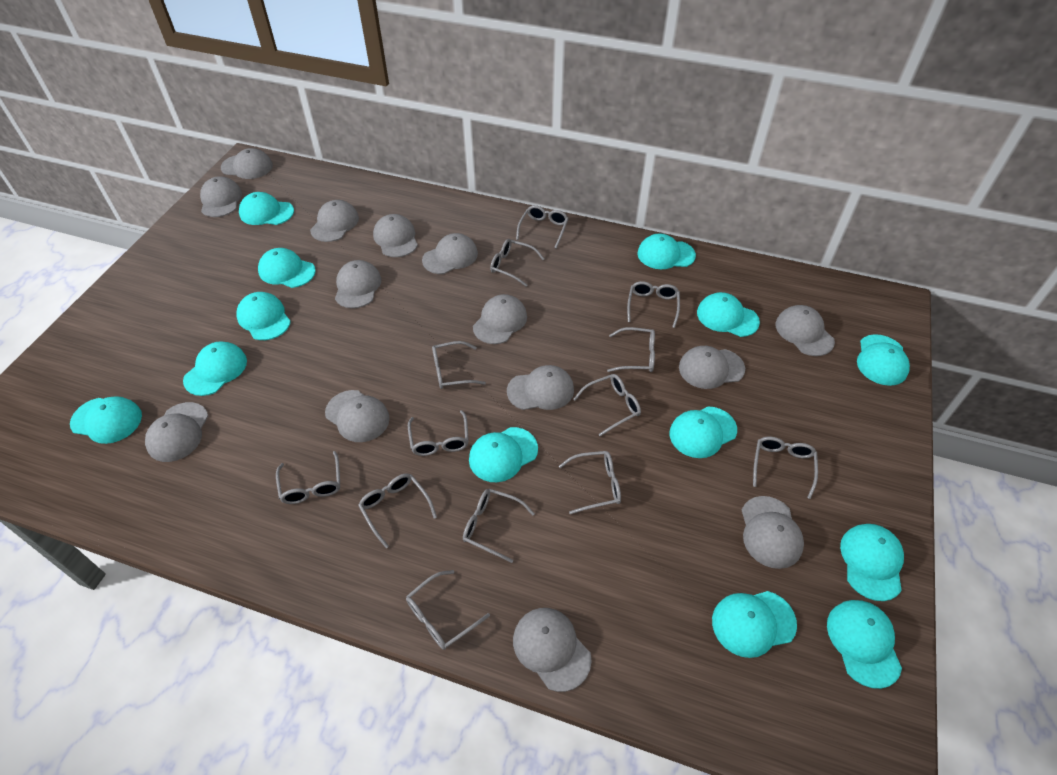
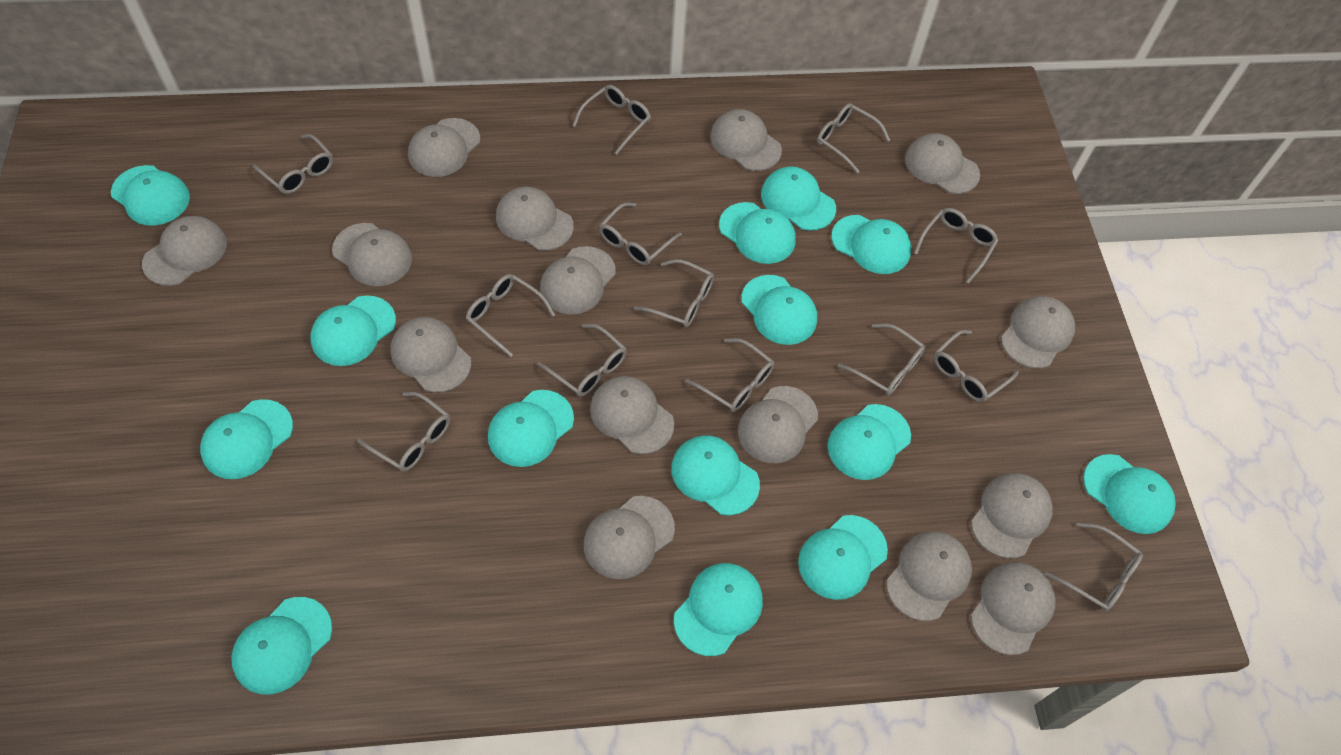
grey cap: [145,402,208,462] [200,177,242,217] [221,148,273,179] [310,200,359,242] [325,390,390,442] [335,260,381,308] [373,214,418,257] [422,233,478,274] [473,294,527,344] [507,365,574,410] [513,608,592,692] [679,346,745,389] [742,496,804,569] [776,305,835,356] = 14 -> [142,216,227,286] [332,223,412,286] [391,317,471,393] [408,118,480,177] [496,187,574,251] [540,246,616,314] [584,496,675,579] [590,376,674,454] [710,109,782,171] [738,386,818,463] [887,532,972,621] [905,133,980,194] [971,473,1053,558] [971,562,1056,655] [1001,296,1075,368] = 15
turquoise cap: [70,396,142,444] [183,341,247,396] [236,292,291,340] [239,192,294,225] [258,248,316,288] [469,427,538,482] [637,233,696,269] [670,406,737,458] [697,292,760,337] [712,591,797,658] [827,600,902,689] [840,524,904,601] [857,334,910,386] = 13 -> [111,165,190,225] [200,399,293,479] [231,597,332,695] [311,295,396,366] [488,390,574,467] [671,435,760,515] [674,563,763,656] [719,202,796,264] [741,275,817,345] [761,166,836,231] [798,515,888,600] [827,404,911,480] [831,215,911,274] [1083,454,1176,534] = 14

